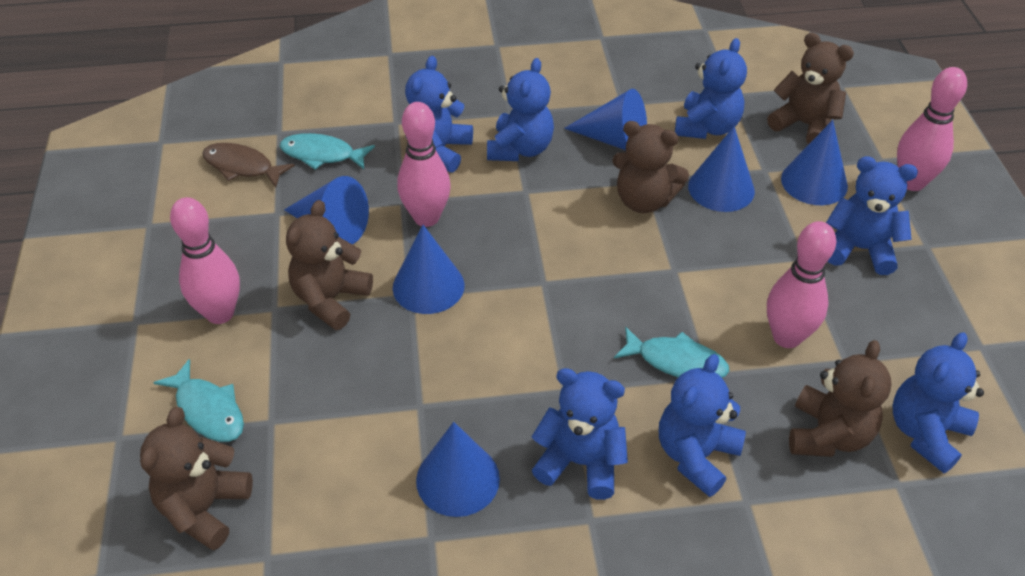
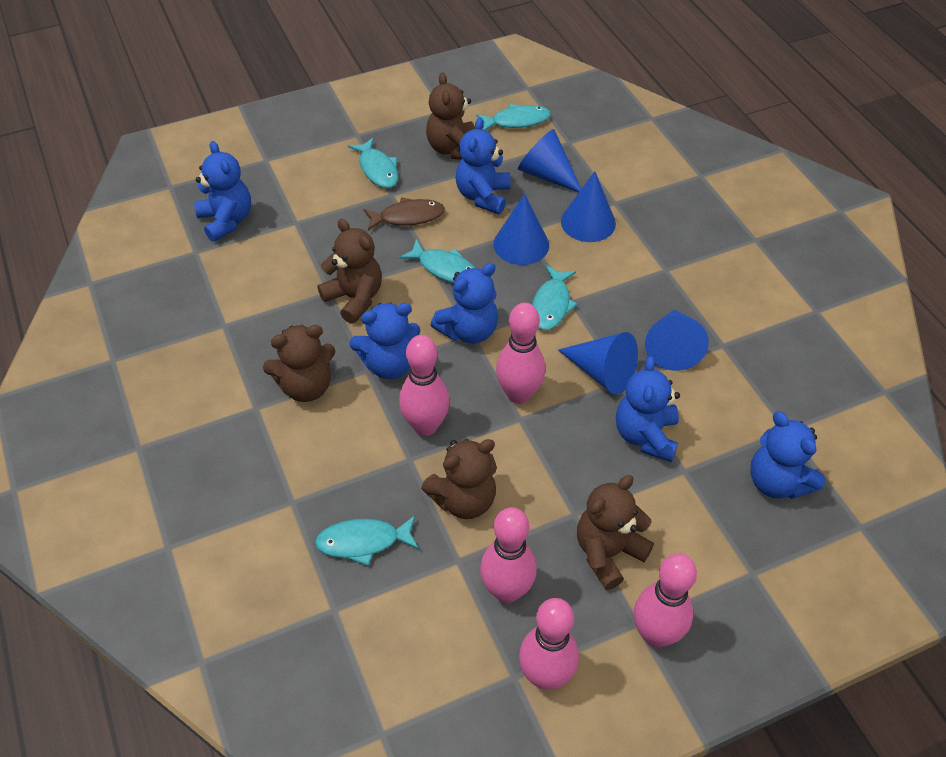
blue cone: [284,176,369,244] [393,225,465,314] [416,422,500,517] [564,89,647,150] [688,126,755,212] [781,120,848,205] = 6 -> [494,193,549,265] [518,129,581,192] [558,332,638,395] [561,172,616,242] [645,310,709,371] = 5
blue teddy bear: [405,56,473,173] [487,58,554,161] [532,368,628,500] [659,354,746,497] [675,38,747,139] [826,156,918,275] [893,332,984,473] = 7 -> [194,141,251,242] [349,303,420,379] [431,263,498,343] [455,117,511,214] [616,356,680,462] [750,411,825,499] = 6
pink bowling pin: [170,197,240,324] [397,102,451,227] [767,221,836,348] [897,67,967,191] = 4 -> [399,335,450,436] [480,507,537,603] [496,303,545,404] [519,598,579,690] [634,554,697,647] = 5
turquoise fish: [153,359,244,442] [280,133,375,170] [614,327,729,378] = 3 -> [315,516,419,566] [348,138,398,188] [399,239,475,283] [476,104,551,131] [532,266,578,330] = 5

